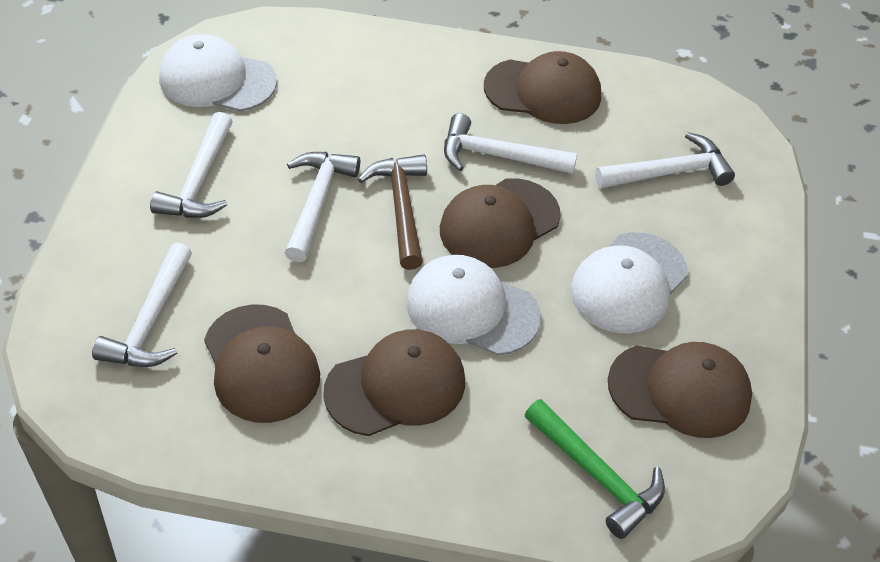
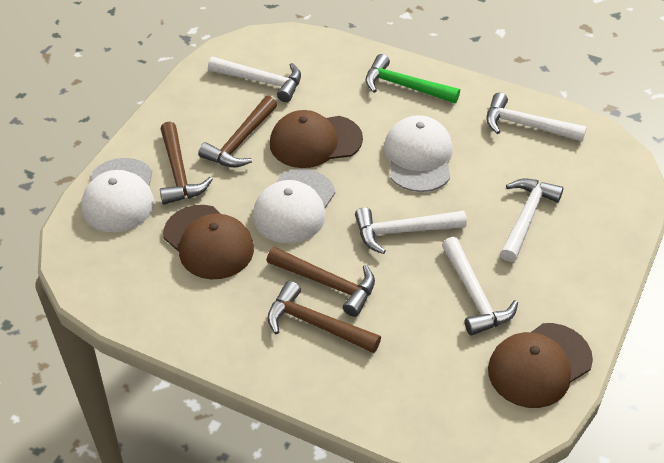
brown cap: [204,305,320,423] [323,330,465,436] [440,178,561,268] [484,51,601,124] [608,342,752,438] = 5 -> [163,205,254,279] [270,110,363,168] [488,323,593,408] = 3
brown hammer: [358,154,427,270] = 1 -> [160,122,213,205] [198,96,277,167] [267,247,375,317] [267,281,381,353] = 4

